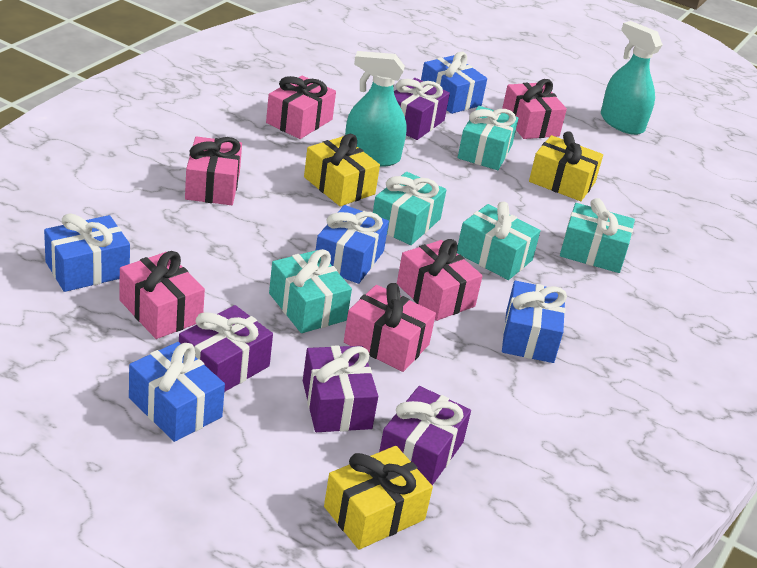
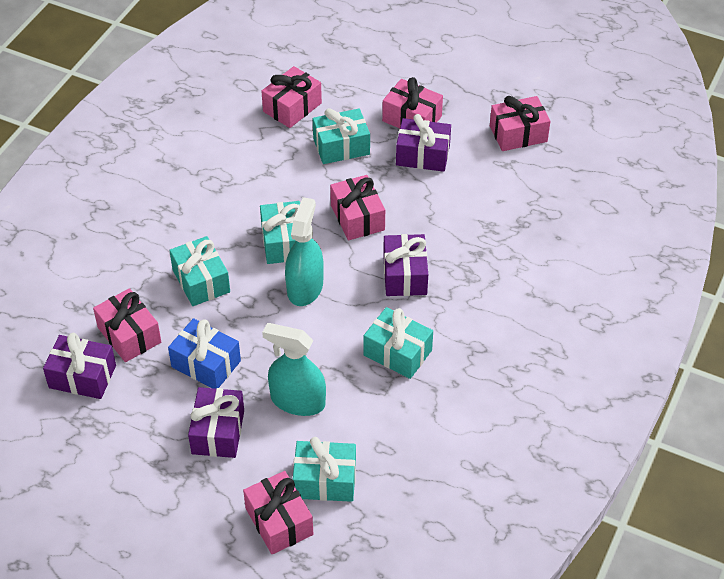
blue gift: [44,213,130,292] [129,342,225,442] [316,205,389,284] [421,52,487,114] [502,281,567,363] = 5 -> [168,318,241,389] = 1
yellow gift: [304,134,380,206] [324,446,433,550] [529,131,603,201] = 3 -> none = 0

